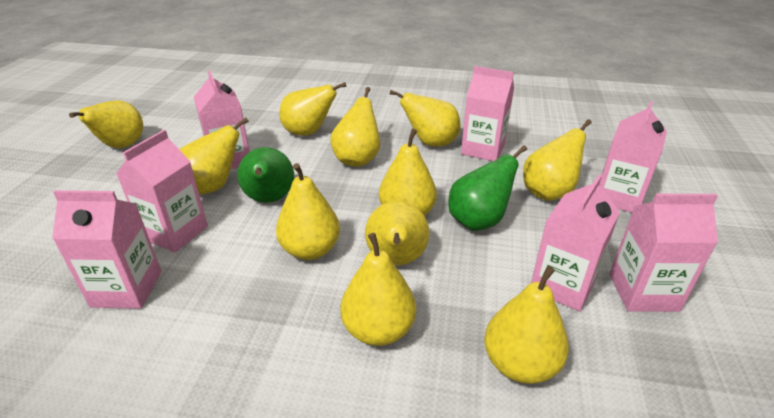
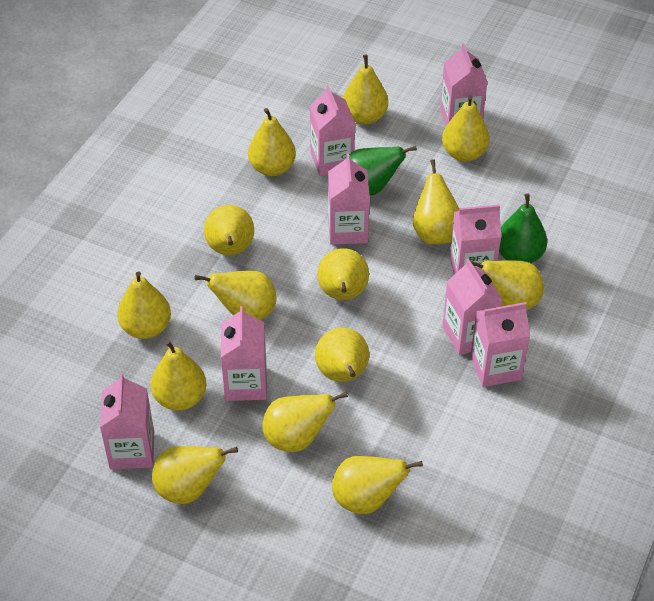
pink carton: [52,190,161,309] [116,130,208,252] [194,71,250,169] [461,66,514,161] [531,174,620,312] [599,101,667,213] [610,194,718,312] = 7 -> [100,373,154,470] [221,306,267,401] [310,85,355,176] [328,153,370,245] [440,44,487,126] [442,259,503,355] [450,205,501,274] [470,302,530,387] = 8
yellow pear: [69,100,143,148] [180,117,249,194] [276,163,340,260] [279,82,346,135] [330,87,380,167] [340,233,416,346] [365,201,429,265] [379,129,437,216] [390,90,460,147] [484,266,569,384] [523,119,592,201] = 11 -> [117,272,171,339] [151,340,206,411] [152,446,238,504] [195,271,277,320] [204,205,254,255] [248,108,296,176] [262,392,348,452] [315,328,369,382] [317,248,369,300] [332,456,423,514] [343,55,388,124] [413,159,459,244] [442,95,490,162] [471,260,544,310] = 14

